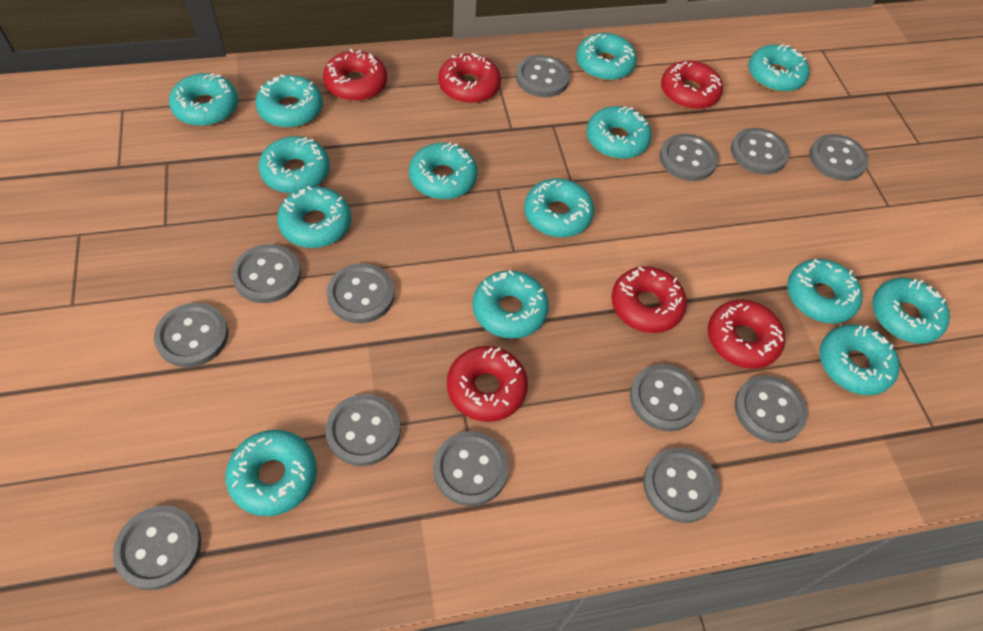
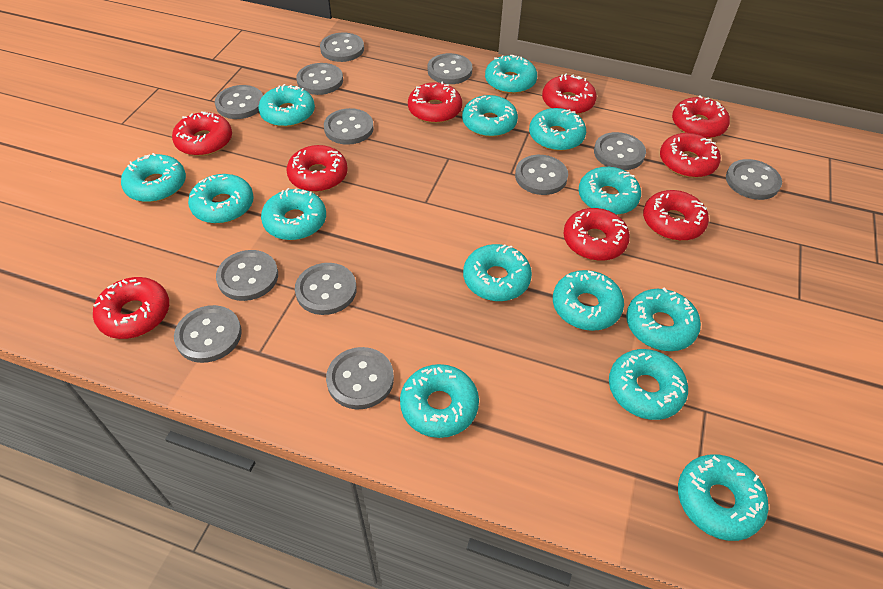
grey button: [113,505,201,590] [154,303,228,367] [232,244,301,303] [325,394,401,466] [327,263,394,323] [433,431,509,506] [516,55,570,97] [630,364,702,431] [643,448,720,523] [659,134,718,181] [731,128,789,174] [735,376,807,443] [809,134,869,181] = 13 -> [174,305,242,363] [215,85,263,119] [216,250,278,301] [295,263,357,315] [296,63,343,95] [320,32,364,62] [324,108,374,145] [326,347,394,409] [428,53,472,84] [515,155,568,195] [594,132,646,170] [726,159,782,200] = 12
red donut: [323,49,387,101] [438,53,501,103] [447,346,528,422] [611,266,687,333] [661,60,723,110] [708,300,785,369] = 6 -> [93,277,169,339] [172,111,232,156] [287,145,348,192] [408,81,462,123] [542,74,597,115] [563,208,630,261] [643,190,709,241] [660,133,721,178] [672,95,730,139] = 9

